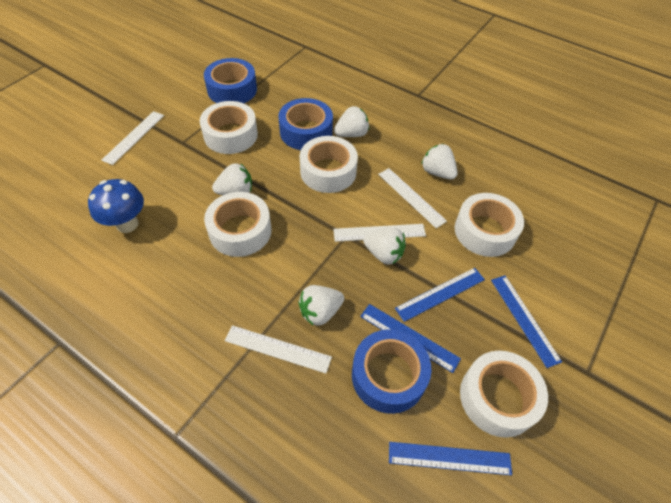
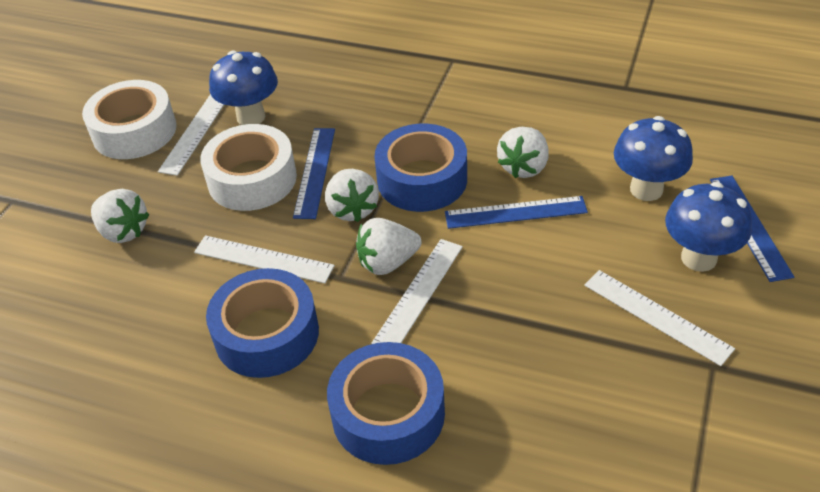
blue mushroom: [88,179,144,233] = 1 -> [209,50,278,125] [614,116,693,201] [665,182,752,272] = 3
blue ruler: [360,304,461,373] [389,442,512,475] [395,268,485,322] [491,275,562,368] = 4 -> [293,128,335,219] [445,196,588,229] [710,176,794,282] = 3
white strawberry: [212,163,252,195] [298,285,344,326] [334,106,369,137] [363,228,406,265] [421,144,458,180] = 5 -> [91,189,149,243] [325,169,379,222] [356,218,421,275] [497,127,548,178] = 4
white tape: [200,101,258,154] [204,192,271,257] [300,136,358,193] [455,193,524,257] [460,351,548,438] = 5 -> [82,80,177,159] [200,124,297,211] = 2

